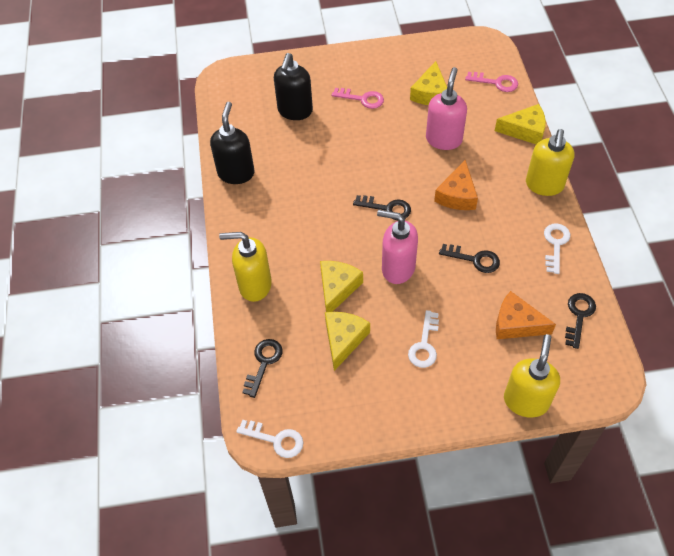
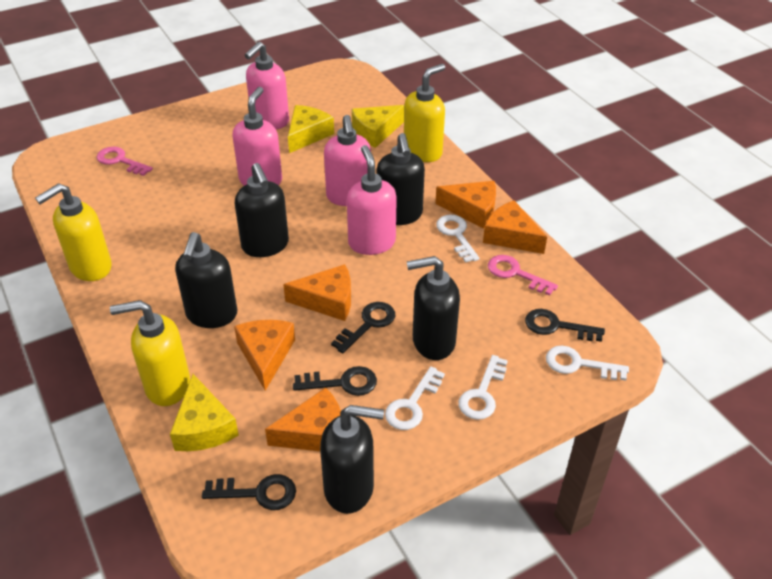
black soap dispenser: [210,102,254,184] [274,53,313,120] = 2 -> [175,232,237,328] [235,163,289,257] [320,405,384,514] [377,133,425,225] [407,256,460,360] = 5
orange cheese: [434,160,478,210] [496,291,556,339] = 2 -> [234,320,295,391] [265,388,341,451] [283,264,351,321] [435,181,496,229] [483,200,547,254] = 5
pink soap dispenser: [377,210,418,284] [426,67,467,150] = 2 -> [233,87,282,186] [245,42,289,129] [324,115,371,206] [347,145,397,255] = 4
white key: [236,420,303,458] [408,310,439,368] [544,223,570,274] = 3 -> [385,366,445,430] [436,215,479,263] [458,355,508,420] [546,346,629,381] = 4
yellow cheese: [320,261,363,312] [325,312,370,371] [410,61,447,105] [495,104,546,144] = 4 -> [170,374,239,451] [288,105,334,153] [352,105,404,148] = 3

